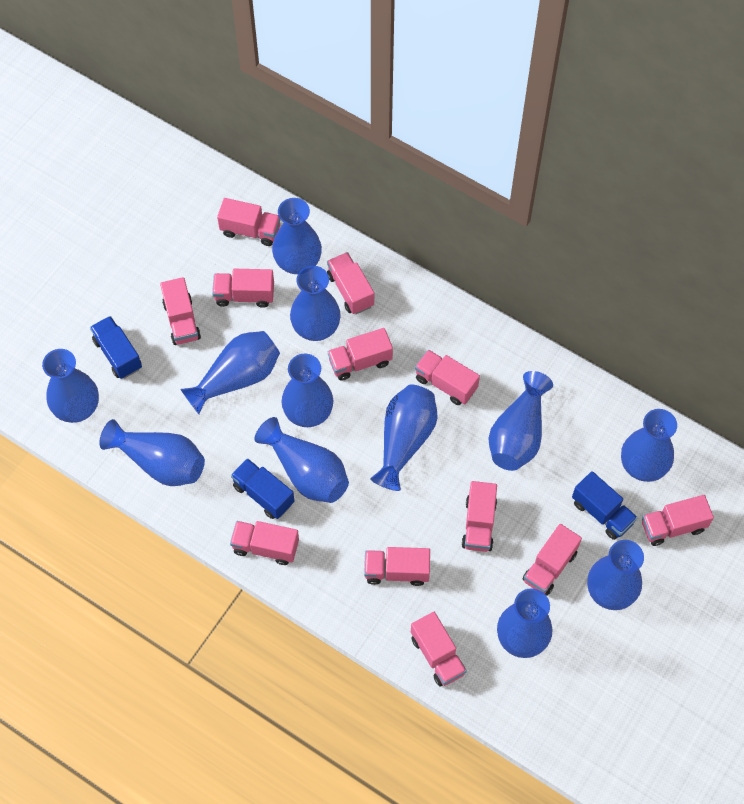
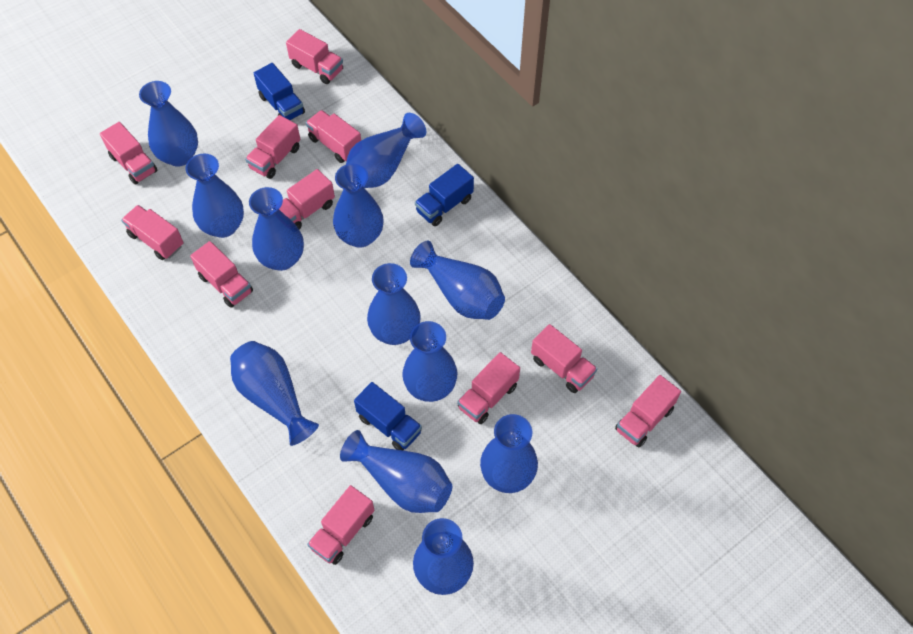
pink truck: [160,277,201,345] [212,269,274,308] [217,198,281,246] [230,521,299,565] [327,252,374,314] [328,328,393,381] [364,547,430,586] [411,612,467,687] [415,350,480,405] [462,481,497,552] [523,524,582,596] [642,495,714,546] = 12 -> [100,122,158,185] [121,205,183,260] [190,241,253,308] [245,115,300,179] [279,169,335,229] [286,29,343,84] [306,110,361,163] [307,485,374,565] [457,352,520,424] [531,324,597,393] [615,375,681,447] = 11

